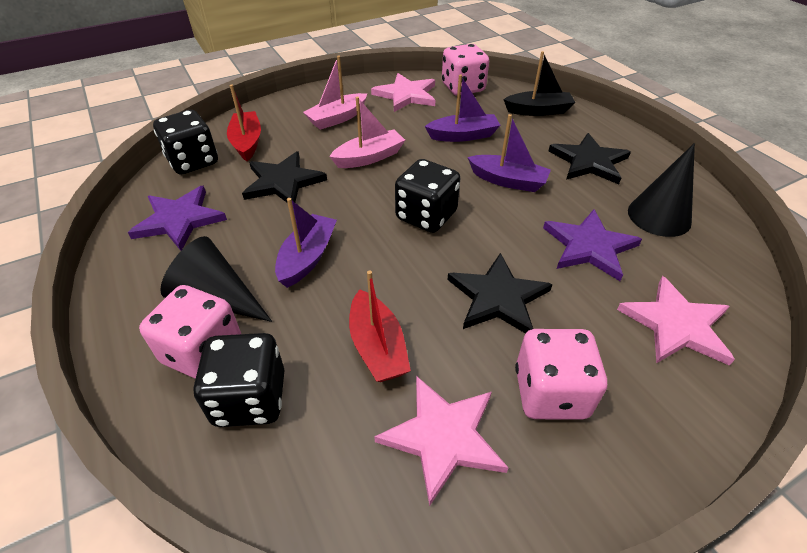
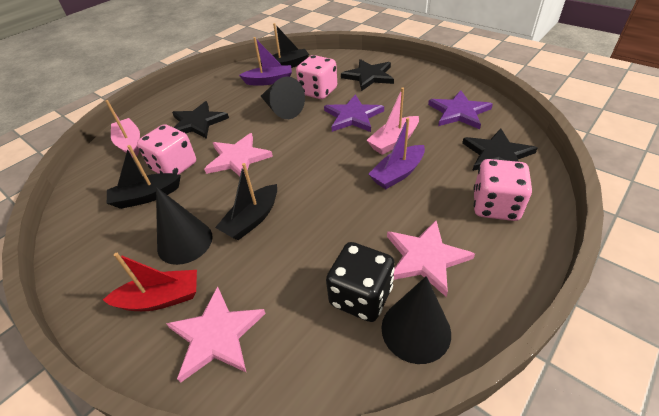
black boat: [503,51,575,116] = 1 -> [107,145,181,209] [215,163,277,240] [261,23,309,68] = 3
black cone: [160,236,272,322] [628,143,695,237] = 2 -> [156,187,213,265] [261,76,305,119] [381,276,451,364] = 3
black dice: [153,110,218,175] [194,333,285,427] [395,159,460,233] = 3 -> [326,242,395,322] = 1
purple boat: [275,198,337,288] [425,75,500,142] [468,114,551,192] = 3 -> [239,37,292,86] [368,118,425,189] = 2
red boat: [227,85,261,161] [349,270,411,382] = 2 -> [103,253,197,311] = 1

